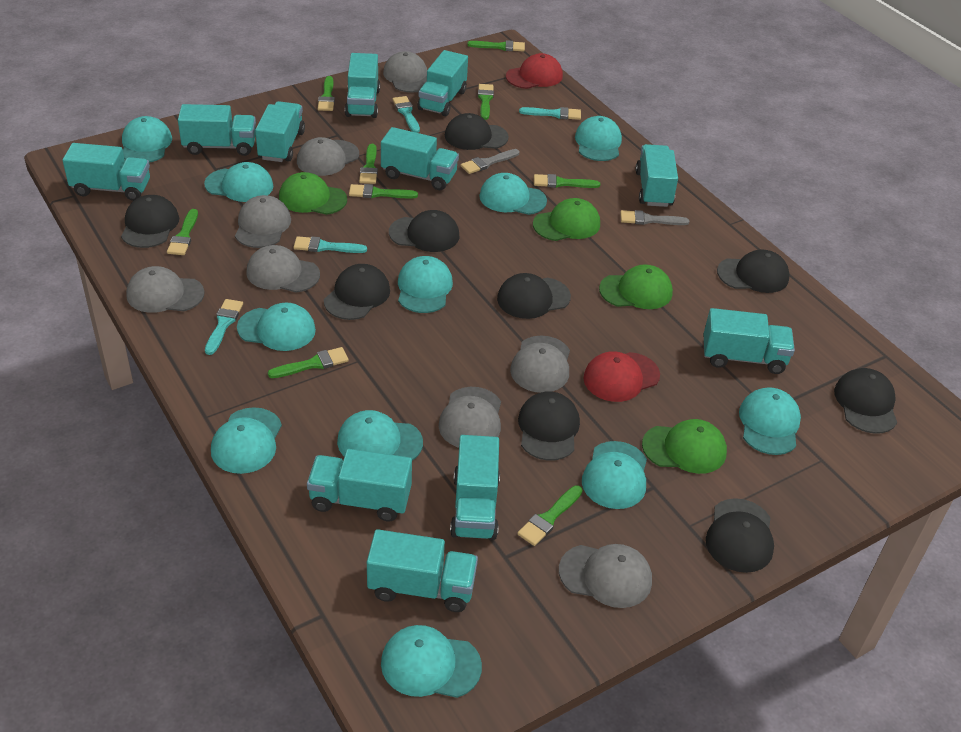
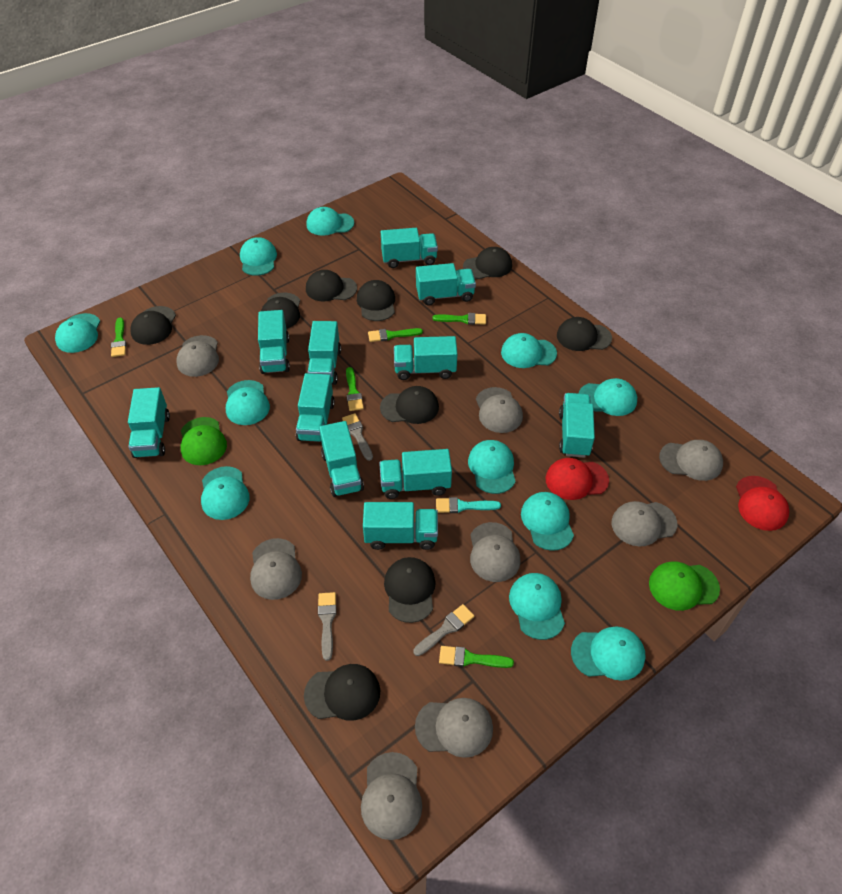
green brush: [167,209,198,255] [268,347,349,378] [318,76,335,111] [349,184,418,198] [359,144,378,184] [467,40,525,52] [478,84,494,120] [517,485,583,546] [534,174,600,188] = 9 -> [111,318,126,357] [346,367,364,411] [368,328,423,342] [433,313,486,325] [439,646,514,668] = 5
green cap: [279,172,347,215] [533,198,600,241] [599,265,673,309] [642,419,727,474] = 4 -> [180,417,227,465] [649,561,720,611] = 2
grey brush: [460,149,519,174] [620,210,689,225] = 2 -> [318,592,337,661] [342,413,373,461] [413,604,474,656] = 3
turquoise brush: [205,299,243,355] [294,236,367,253] [392,96,420,133] [519,107,581,120] = 4 -> [436,497,501,513] = 1

